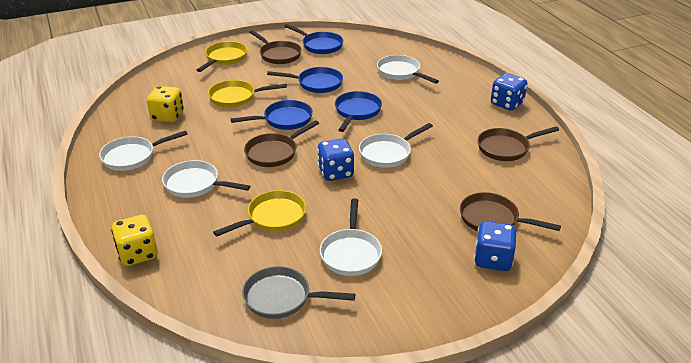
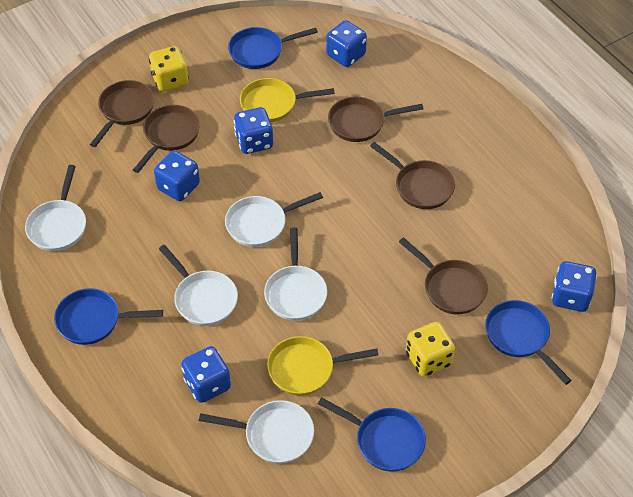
blue dice: [317,139,354,181] [474,221,517,271] [491,73,527,111] = 3 -> [154,151,200,201] [181,346,231,403] [234,107,273,154] [326,20,367,67] [552,261,597,312] = 5
brown pan: [244,120,319,167] [249,30,302,64] [460,192,561,231] [477,126,559,161] = 4 -> [90,80,155,147] [133,105,200,173] [328,97,423,142] [370,142,455,209] [399,237,488,314] = 5
grey pan: [242,266,355,319] = 1 -> none = 0
yellow pan: [197,41,248,72] [208,80,287,108] [213,190,306,237] = 3 -> [240,78,335,122] [267,336,379,396] = 2

